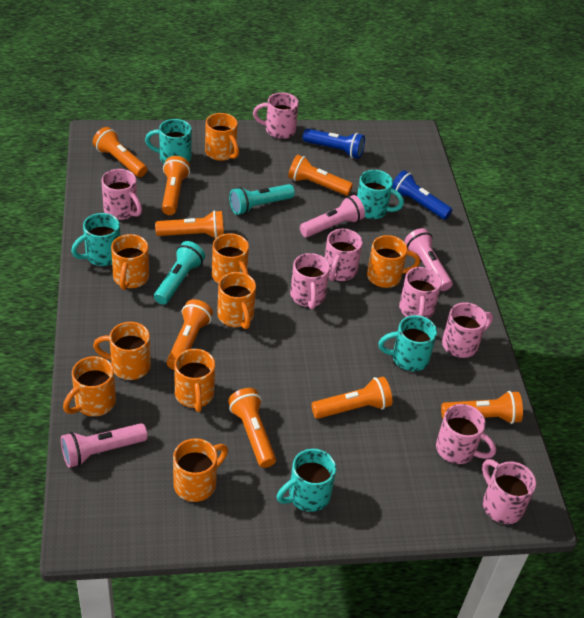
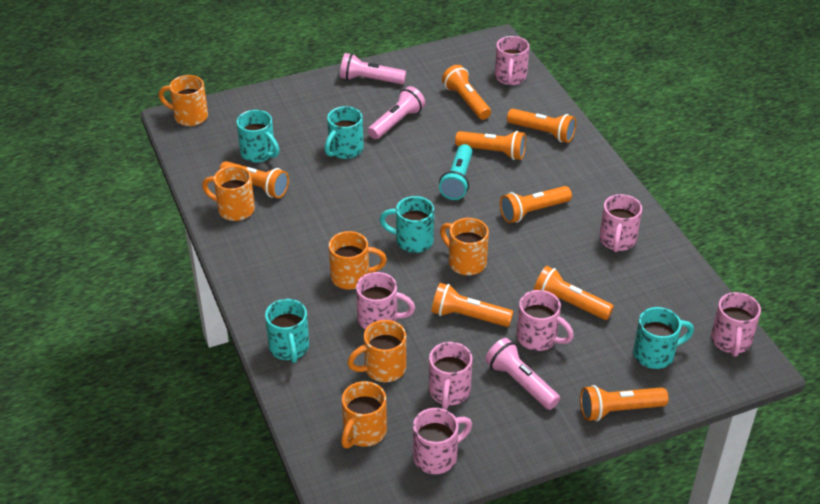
blue flashlight: [303,128,365,159] [392,170,452,220] = 2 -> none = 0
orange mug: [63,356,116,416] [93,322,151,380] [111,234,149,290] [173,438,228,502] [174,349,215,412] [205,113,239,161] [212,233,249,283] [217,272,256,329] [367,235,420,288] = 9 -> [159,75,208,126] [202,166,255,221] [329,231,387,290] [341,381,387,448] [348,320,406,382] [440,218,489,275] = 6
pink mug: [101,169,142,220] [253,92,299,139] [290,253,330,309] [324,229,362,281] [399,267,442,319] [436,404,496,464] [442,302,493,358] [482,459,536,524] = 8 -> [356,272,415,329] [413,408,472,474] [429,342,472,409] [495,36,529,85] [517,290,574,351] [599,194,642,252] [711,292,761,357] = 7
turquoise flashlight: [154,241,205,305] [229,184,295,215] = 2 -> [439,144,473,200] = 1

